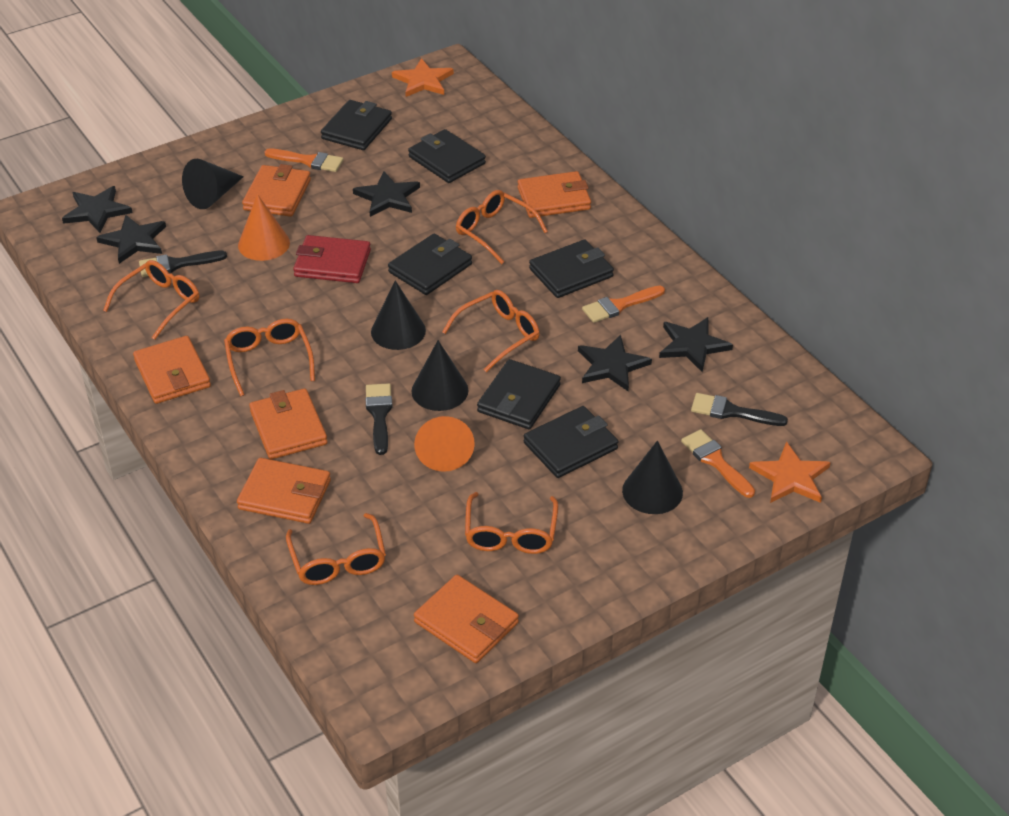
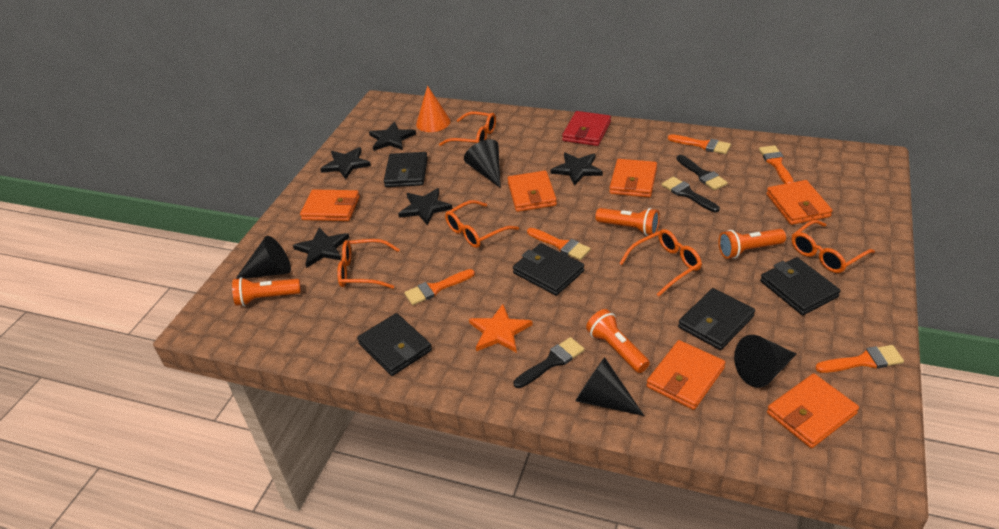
black wallet: [321,100,392,150] [388,234,472,295] [408,129,486,183] [477,359,561,429] [524,406,618,478] [529,240,614,298] = 6 -> [357,313,432,376] [384,152,428,187] [513,243,584,296] [678,288,755,350] [760,257,841,315] = 5
orange brush: [264,148,343,172] [582,285,665,323] [681,429,755,498] = 3 -> [404,269,475,305] [527,228,591,260] [668,134,731,154] [759,145,794,184] [815,345,904,373] = 5
orange cone: [238,194,290,261] [414,416,475,472] = 2 -> [416,86,451,132] = 1
orange flashlight: none = 0 -> [232,277,301,306] [586,309,650,373] [595,208,660,236] [718,229,786,259] = 4
orange glasses: [103,260,199,340] [224,319,315,397] [286,513,386,585] [442,290,540,372] [456,190,548,264] [465,492,558,554] = 6 -> [337,239,400,289] [439,112,496,146] [445,200,519,248] [619,229,702,296] [791,220,875,273] = 5
orange star: [392,58,454,97] [749,441,831,503] = 2 -> [469,304,533,353] = 1

